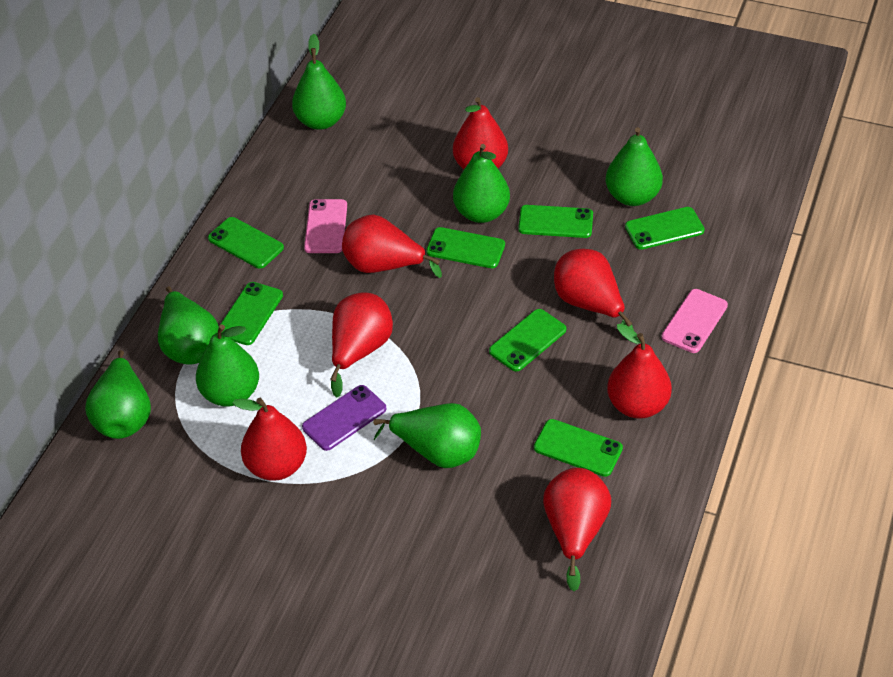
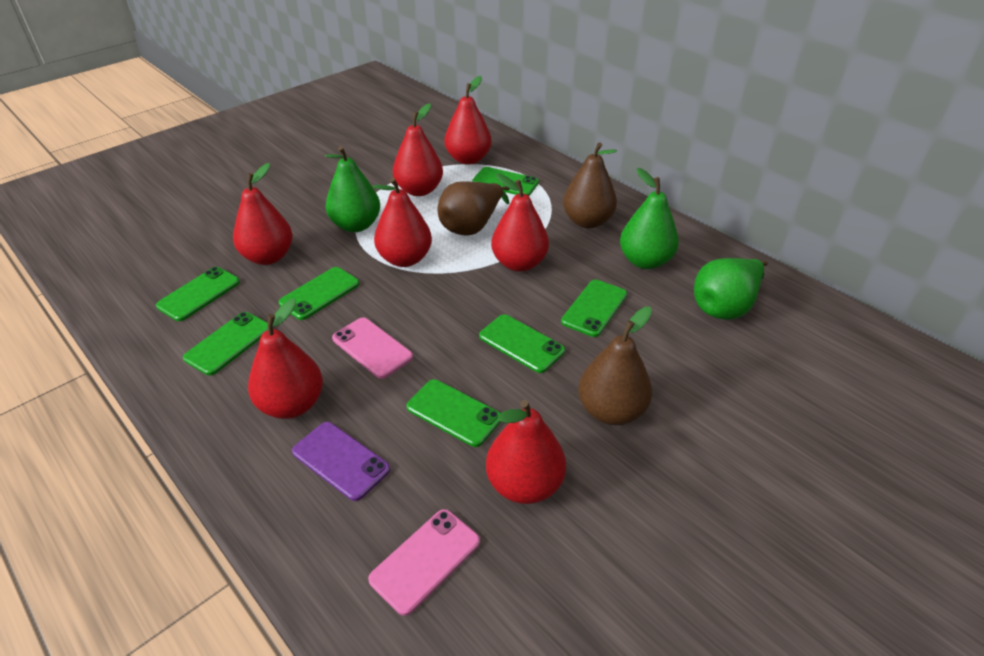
brown pear: none = 0 -> [438,181,510,235] [563,142,617,228] [578,307,652,425] = 3
green pear: [85,350,151,439] [158,286,219,365] [196,324,259,406] [292,34,346,130] [373,403,481,468] [453,144,510,223] [606,127,663,206] = 7 -> [325,146,380,232] [620,168,679,269] [694,258,768,320] = 3

